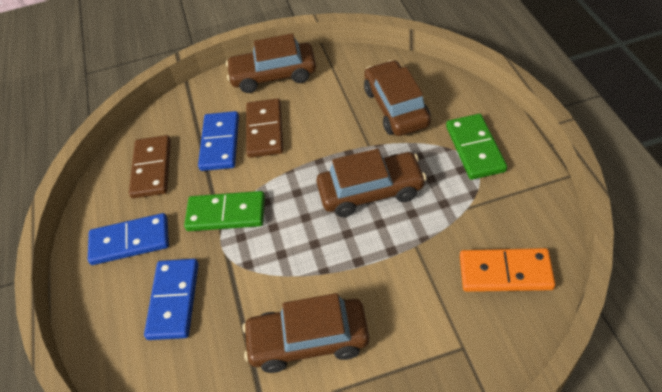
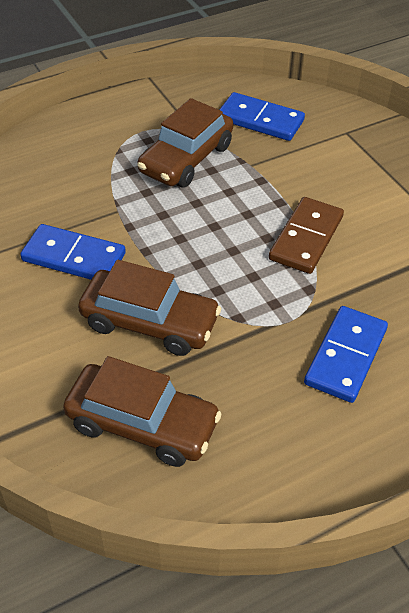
brown car: [226,33,316,93] [242,293,369,373] [316,148,427,217] [364,60,431,136] = 4 -> [63,356,222,467] [78,260,221,356] [137,98,233,187] = 3
brown domino: [129,135,171,198] [246,98,283,158] = 2 -> [269,197,344,274] = 1
green domino: [184,191,265,231] [446,114,507,180] = 2 -> none = 0
orange domino: [460,248,555,292] = 1 -> none = 0

